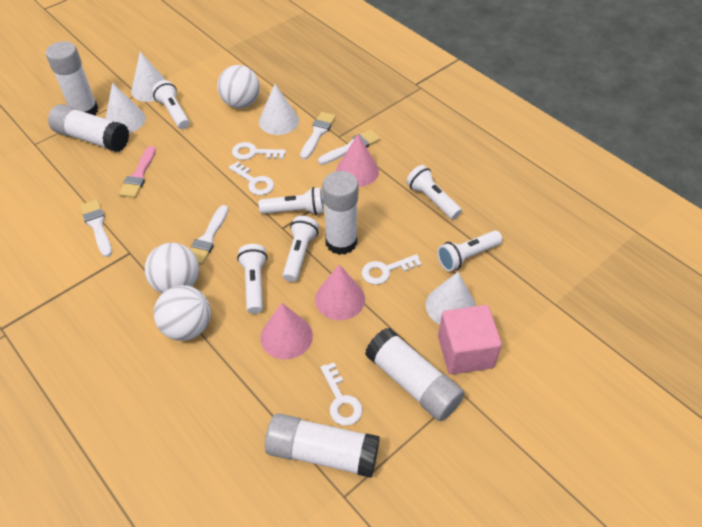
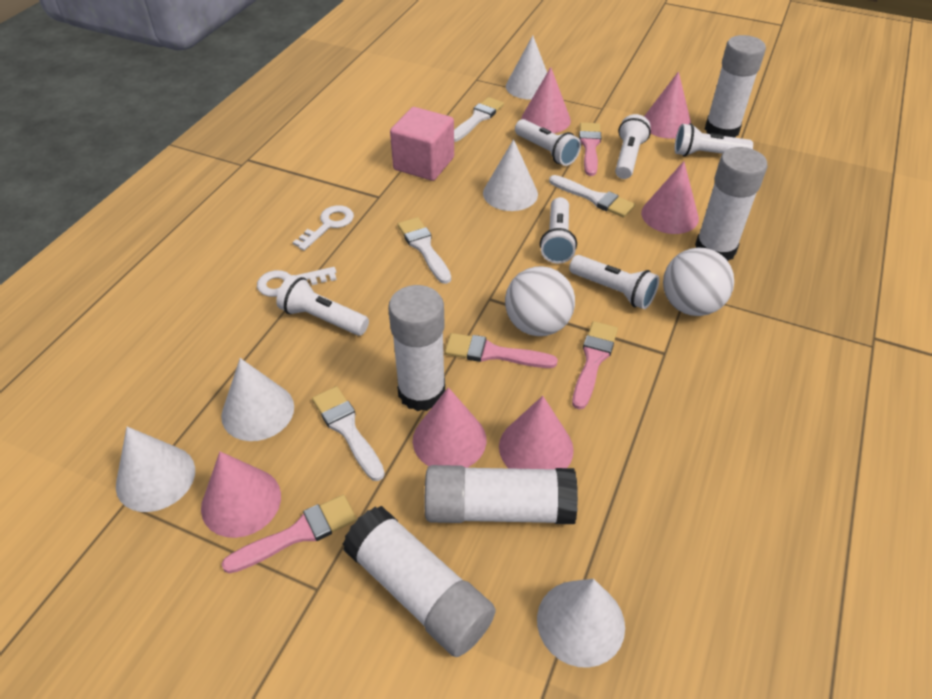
pink brush: [119,146,156,198] = 1 -> [221,495,357,574] [445,333,558,368] [572,321,618,410] [579,122,601,176] = 4
pink cone: [261,303,313,359] [315,264,365,320] [336,134,379,187] = 3 -> [201,451,281,538] [413,387,486,468] [499,396,574,469] [521,67,571,133] [641,161,699,234] [644,71,691,139] = 6
white ball: [145,243,199,293] [154,285,211,341] [217,65,260,108] = 3 -> [505,266,575,336] [663,247,734,316] = 2
white cone: [105,83,146,133] [131,52,166,102] [259,84,299,135] [426,272,476,325] = 4 -> [116,427,195,512] [221,358,294,441] [483,139,538,211] [506,35,547,99] [537,579,625,668] = 5
white key: [229,161,274,195] [232,142,286,160] [320,363,363,426] [362,254,422,285] = 4 -> [257,267,337,297] [293,205,354,251] = 2

